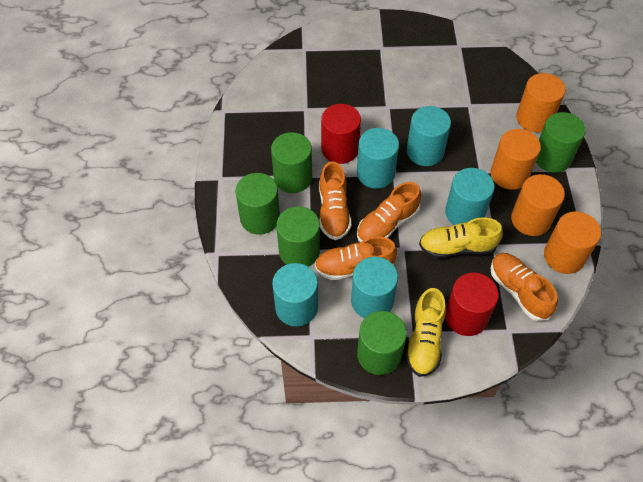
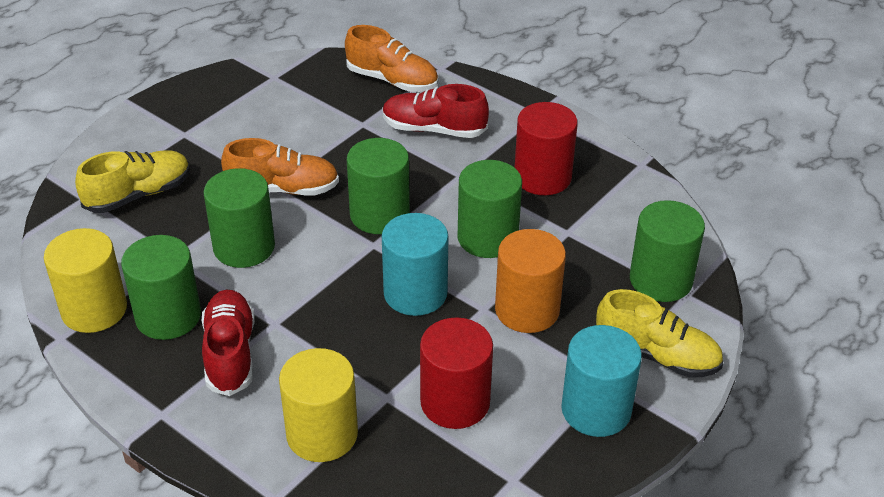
orange cylinder: [491,129,541,190] [511,174,565,236] [516,73,566,133] [544,211,601,274] = 4 -> [495,229,566,333] = 1
orange shoe: [315,236,397,280] [319,162,351,240] [357,182,421,242] [490,253,558,321] = 4 -> [221,138,339,196] [345,25,438,92] = 2
red shoe: none = 0 -> [202,290,255,396] [382,84,489,138] = 2
turquoise cylinder: [272,263,318,326] [351,257,398,318] [357,128,399,189] [407,106,451,166] [445,168,494,225] = 5 -> [382,213,448,316] [561,325,642,437] = 2
yellow cylinder: none = 0 -> [44,228,127,333] [279,348,358,462] = 2

